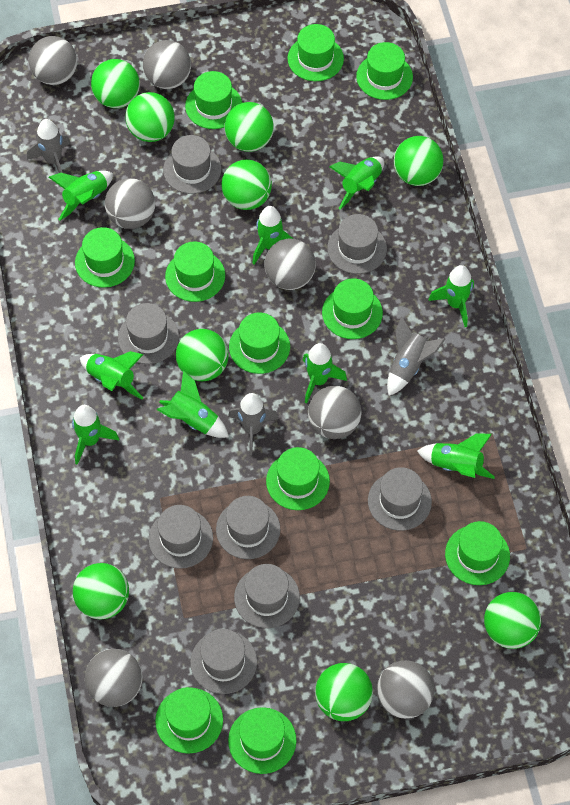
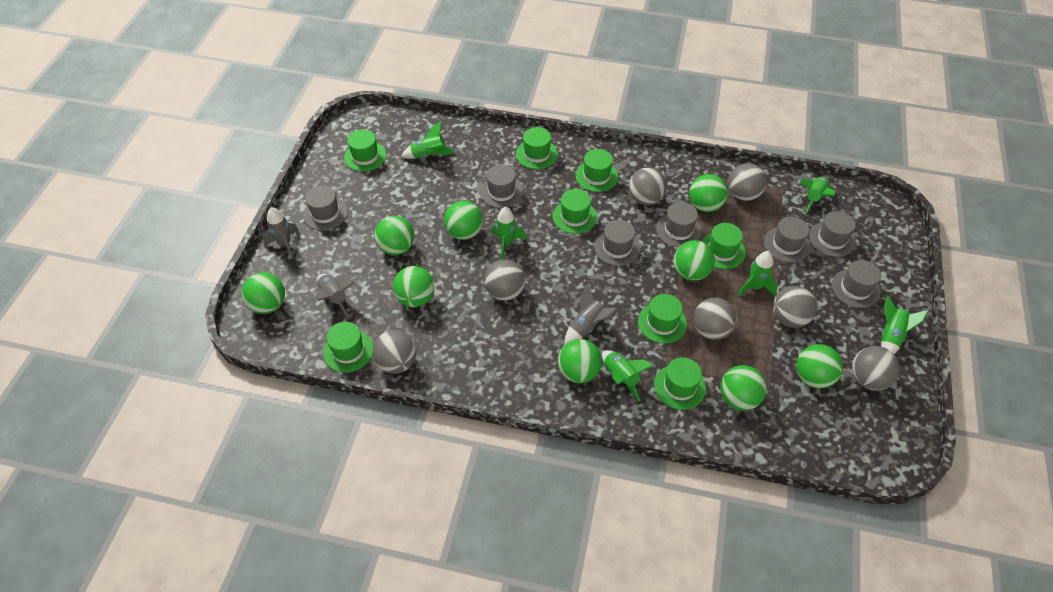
green hat: [75,227,135,288] [155,687,223,754] [165,241,225,302] [185,71,242,129] [228,707,296,774] [229,312,290,374] [266,447,330,510] [288,24,344,81] [322,278,383,339] [356,42,413,100] [445,521,510,585] = 11 -> [323,322,373,372] [344,129,386,172] [516,127,558,169] [553,189,597,234] [575,149,618,192] [638,294,687,343] [654,357,706,410] [702,223,746,269] = 8
green rocket: [49,171,113,221] [72,405,119,465] [80,351,144,399] [157,370,229,438] [252,206,293,265] [303,343,347,403] [330,157,384,210] [417,433,495,479] [428,265,474,327] = 9 -> [402,121,456,159] [491,207,526,260] [602,350,654,401] [737,251,777,297] [799,176,835,215] [881,296,928,354] = 6
grey hat: [118,303,179,364] [149,505,213,569] [163,135,221,194] [190,629,257,694] [216,496,280,559] [234,564,300,628] [327,214,387,274] [368,467,432,531] = 8 -> [303,186,348,230] [480,164,524,208] [594,220,640,266] [656,202,702,247] [764,216,811,263] [809,211,856,257] [832,260,881,308] = 7

